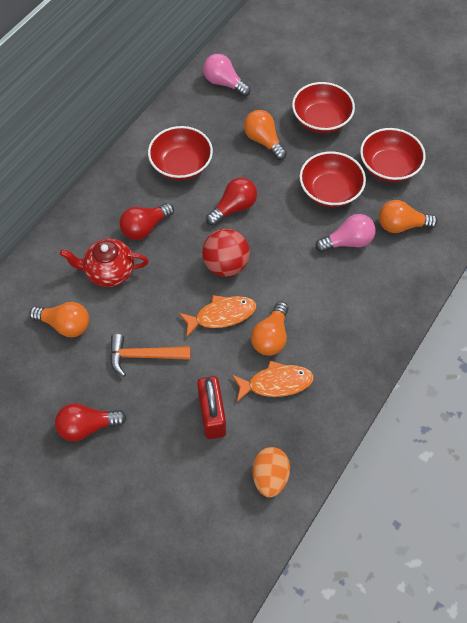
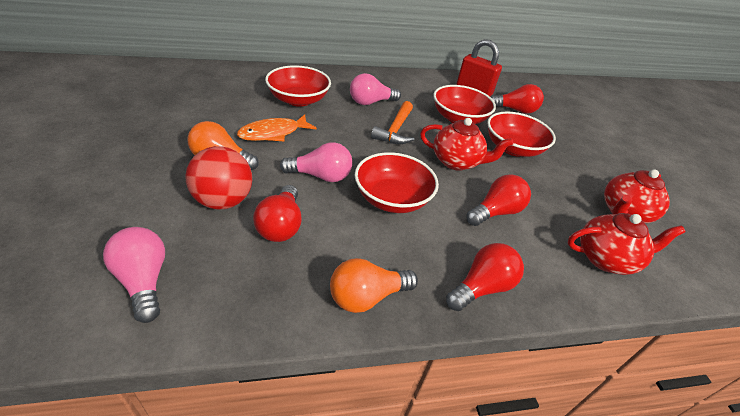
orange egg: [252,447,290,497] = 1 -> none = 0
orange fish: [179,295,256,338] [232,360,314,402] = 2 -> [237,114,317,141] = 1
orange light bulb: [29,302,89,337] [244,110,287,160] [251,301,289,356] [379,200,438,233] = 4 -> [187,121,259,171] [330,258,418,313] = 2
pink light bulb: [203,54,250,97] [315,214,376,252] = 2 -> [103,227,165,323] [280,142,352,182] [350,73,401,105] = 3
red light bulb: [55,403,126,442] [120,203,174,240] [206,177,257,225] = 3 -> [253,185,302,242] [446,243,524,311] [466,174,531,226] [490,84,544,114] = 4
red teapot: [60,238,149,287] = 1 -> [420,118,513,171] [568,213,685,275] [604,170,670,223] = 3

